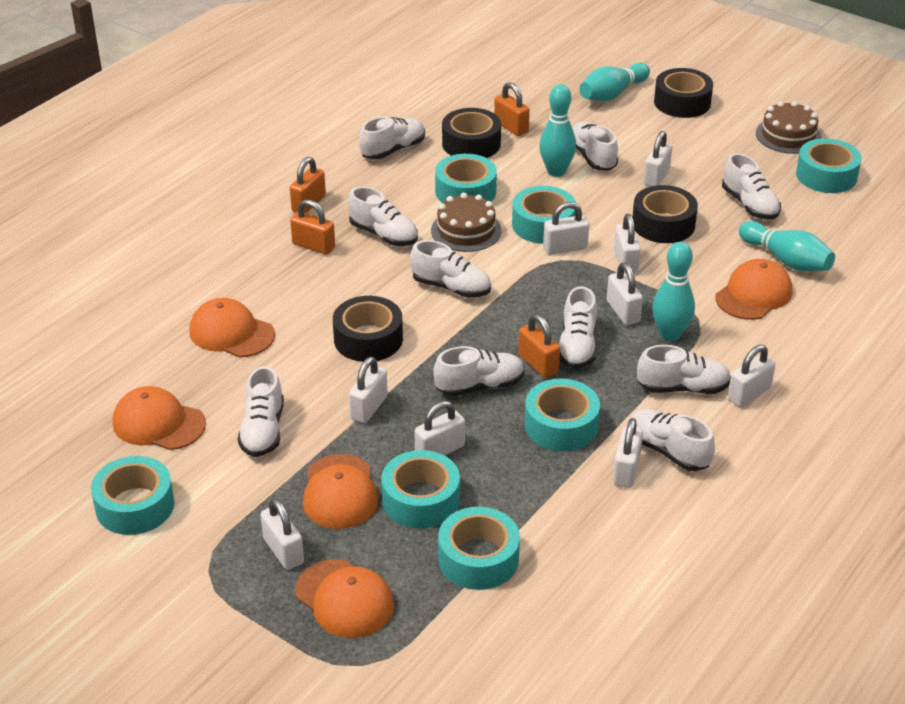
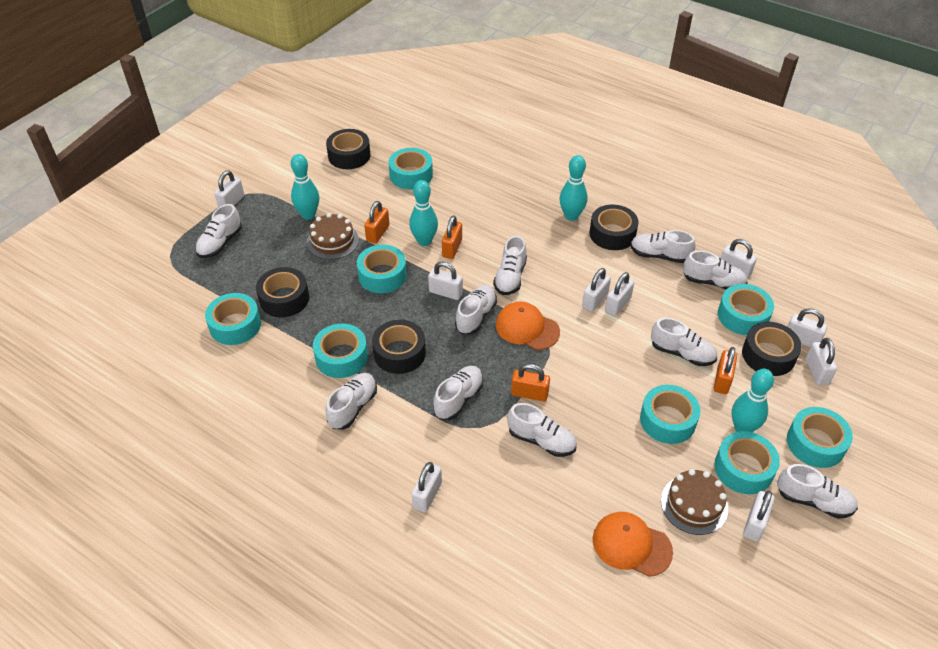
black tape: [333,296,403,362] [442,108,501,158] [632,185,698,243] [654,68,713,118] = 4 -> [256,267,309,317] [326,129,371,169] [372,320,426,374] [589,205,638,250] [742,322,802,376] = 5
orange cap: [113,386,206,450] [189,298,275,358] [295,559,394,638] [303,454,378,529] [715,259,792,320] = 5 -> [496,301,560,350] [593,512,673,577] = 2
turquoise tape: [91,456,175,535] [381,450,460,529] [435,154,497,202] [438,507,520,590] [512,186,576,244] [525,379,600,451] [796,138,862,193] = 7 -> [205,293,261,345] [313,324,368,378] [357,245,407,293] [389,148,433,189] [640,385,700,444] [714,431,780,494] [718,284,774,335] [787,407,853,468] = 8

